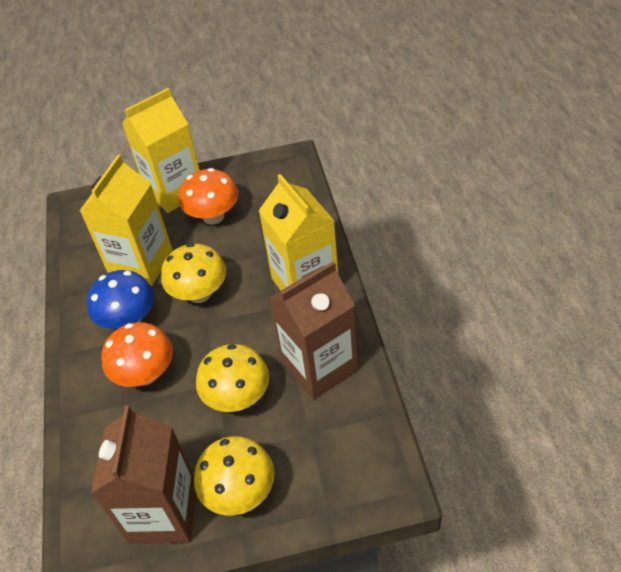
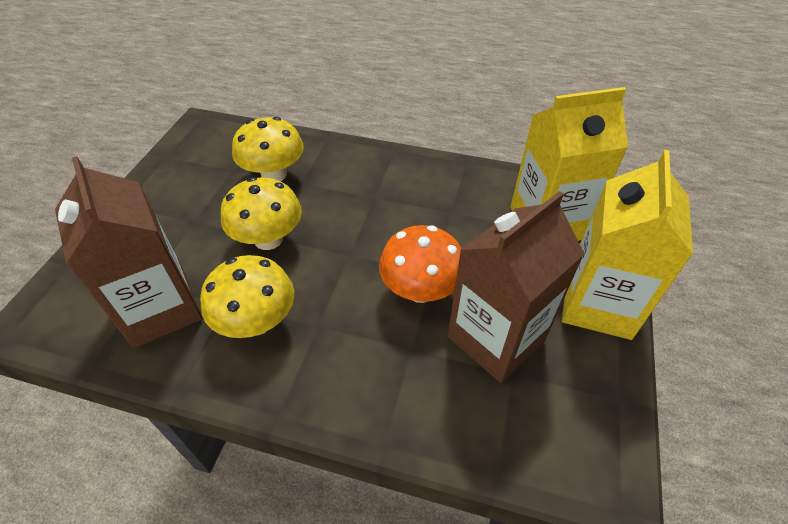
blue mushroom: [87,270,154,329] = 1 -> none = 0
orange mushroom: [101,322,173,387] [179,168,239,225] = 2 -> [379,225,462,303] = 1
yellow carton: [80,155,173,286] [122,88,200,213] [259,174,339,291] = 3 -> [510,87,628,241] [562,150,693,340] = 2

